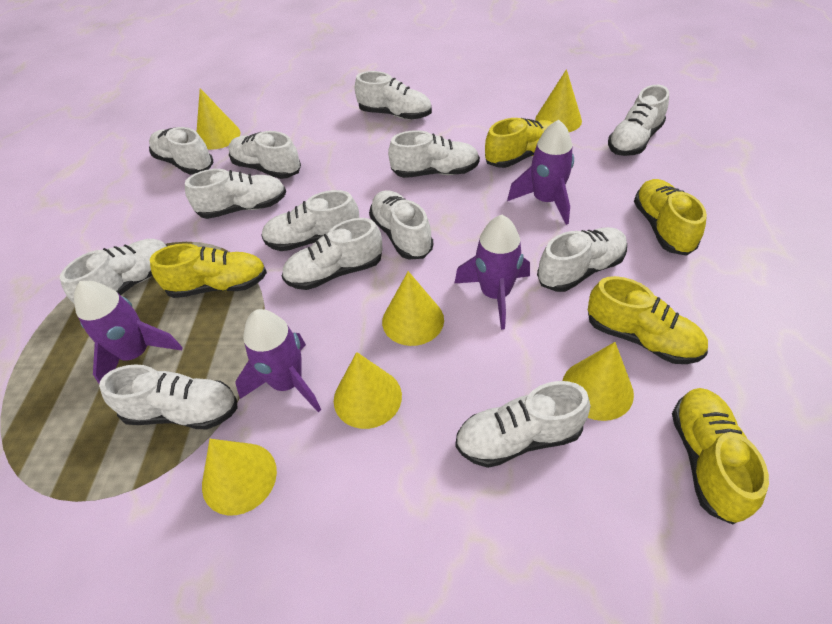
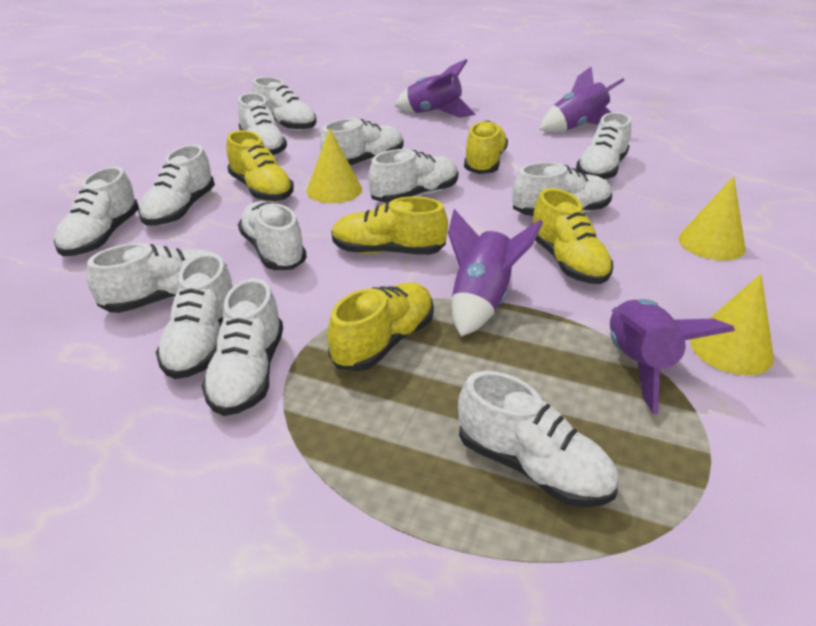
yellow cone: [197,88,241,150] [202,439,277,515] [334,352,402,429] [382,271,444,346] [535,69,582,132] [563,342,634,421] = 6 -> [307,128,362,203] [679,176,746,261] [690,274,774,375] = 3

